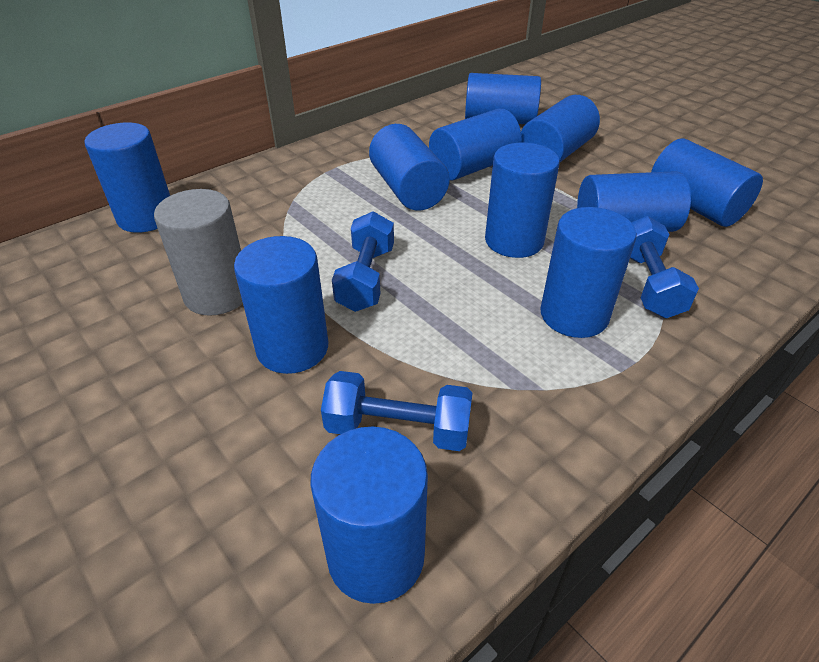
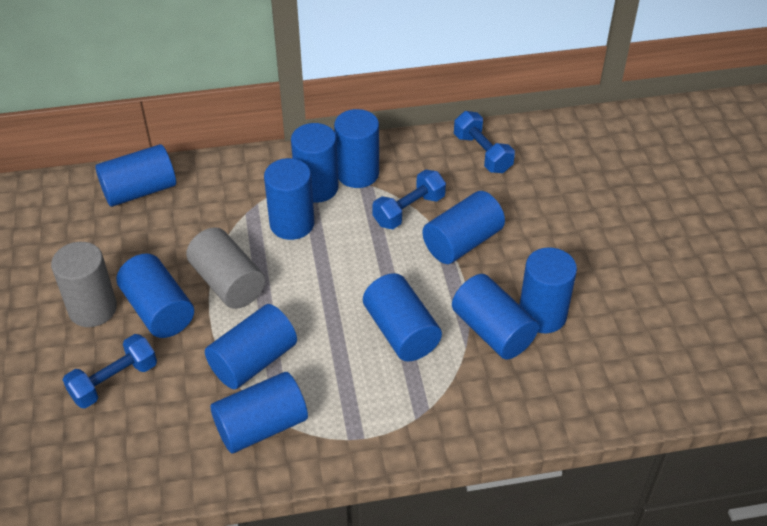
grey cylinder: [154,189,243,316] = 1 -> [51,242,117,327] [186,227,265,309] = 2

